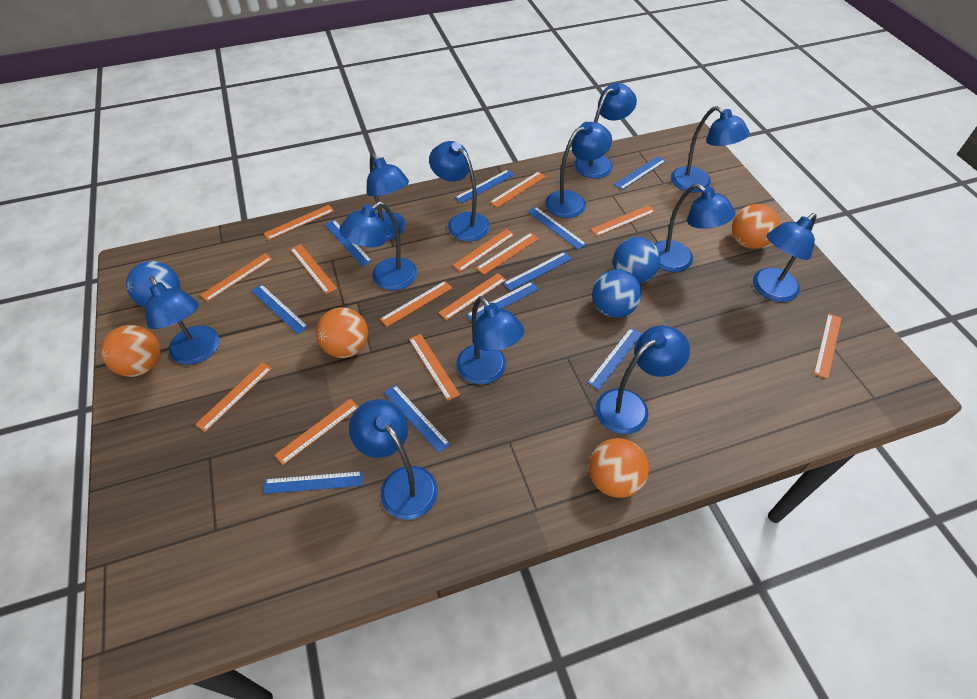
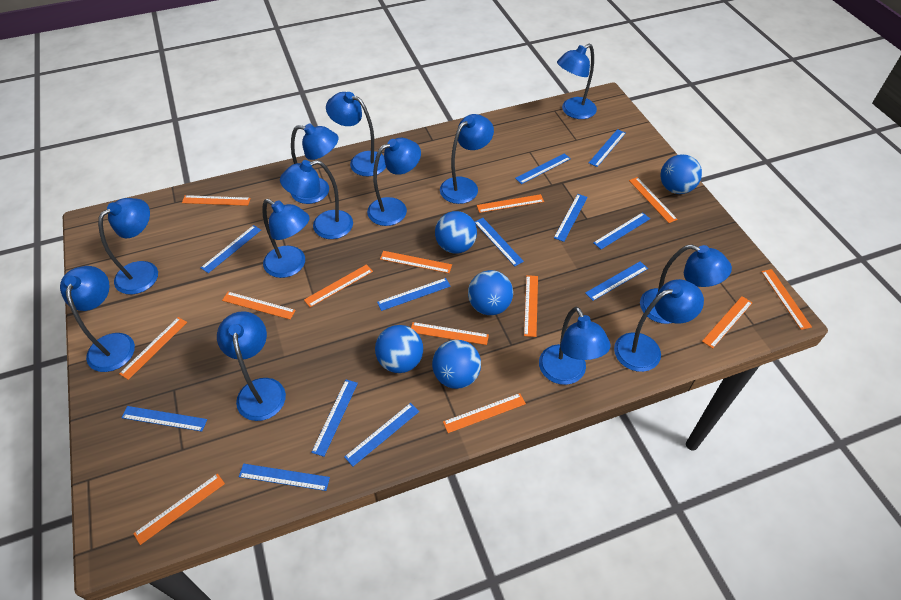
blue ball: [126,261,180,307] [592,269,641,318] [613,237,660,284] = 3 -> [375,325,423,373] [432,340,481,389] [435,211,477,254] [468,270,513,315] [661,154,702,194] = 5
blue lamp: [145,276,219,365] [339,202,417,290] [349,399,438,520] [367,153,409,241] [429,141,490,242] [456,296,524,385] [545,122,612,218] [574,83,637,179] [596,326,690,434] [655,184,735,272] [671,106,750,193] [753,213,817,302] = 12 -> [60,266,135,372] [98,198,158,294] [217,311,286,421] [262,199,310,278] [280,160,353,239] [291,123,338,204] [326,92,386,176] [367,138,421,226] [440,114,494,204] [539,307,611,385] [557,44,597,119] [614,279,704,372] [640,244,732,324] = 13
blue ruler: [251,284,308,334] [263,471,363,494] [325,220,372,266] [384,385,450,453] [455,169,514,204] [466,282,539,322] [503,252,572,291] [528,207,587,250] [587,328,642,390] [614,156,666,190] = 10 -> [121,406,207,432] [201,225,261,273] [239,464,330,491] [311,380,358,457] [344,403,419,466] [377,278,451,311] [475,218,524,266] [515,153,571,184] [554,194,588,242] [585,261,648,301] [589,129,626,167] [593,212,650,249] = 12
orange ball: [101,325,161,377] [316,307,368,358] [589,438,649,498] [732,204,780,249] = 4 -> none = 0

